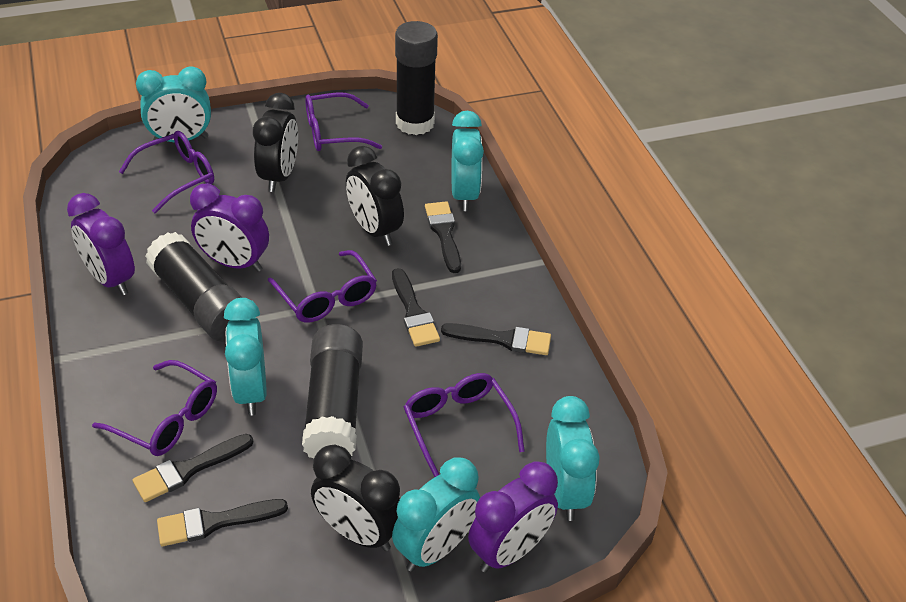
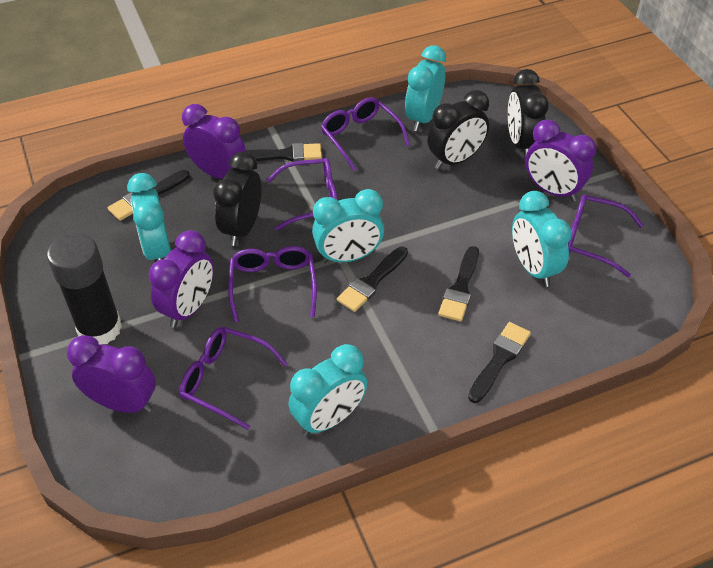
black glue stick: [145,232,243,342] [302,324,363,458] [395,21,438,135] = 3 -> [47,233,122,345] = 1
purple clock: [67,193,135,296] [190,183,269,272] [468,461,558,573] = 3 -> [67,335,156,413] [149,230,214,328] [182,104,246,179] [525,120,596,201] = 4

